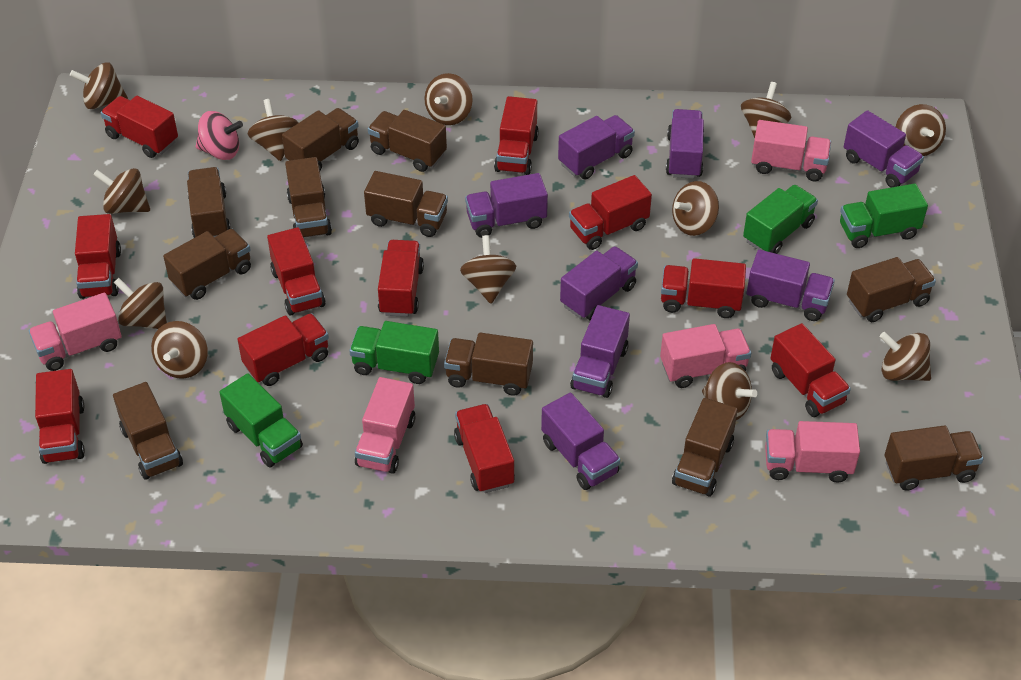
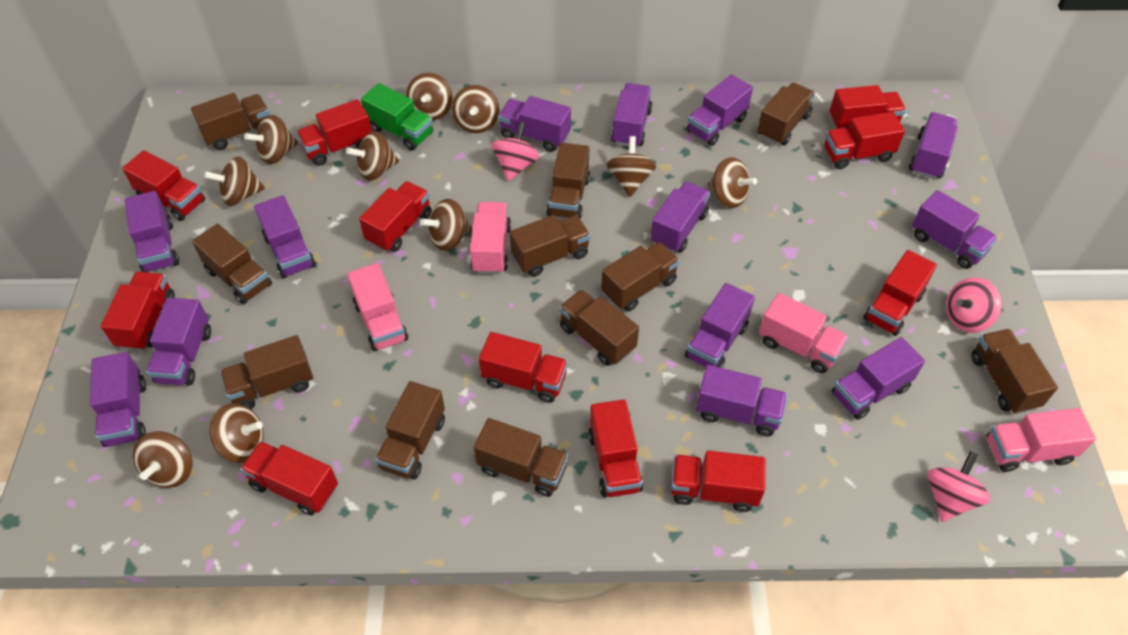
brown spinning top: [70,62,128,109] [93,168,150,214] [114,278,167,329] [151,321,208,379] [248,99,298,161] [424,73,473,125] [460,235,516,304] [672,181,719,236] [702,362,758,420] [741,82,791,138] [879,332,931,381] [896,104,946,156] = 12 -> [133,431,193,488] [204,157,265,206] [210,403,264,463] [244,115,298,164] [346,131,399,180] [406,73,453,120] [420,199,472,251] [452,85,499,133] [606,136,656,197] [708,157,757,208] = 10
green truck: [219,373,303,468] [349,321,439,384] [743,185,818,254] [840,183,928,248] = 4 -> [361,83,433,151] = 1
pink spinning top: [195,111,243,160] = 1 -> [492,122,540,181] [927,451,990,522] [946,277,1002,333] = 3
pink truck: [29,293,122,371] [355,377,416,474] [660,324,751,388] [751,120,831,181] [765,421,860,482] = 5 -> [347,263,408,352] [470,202,511,274] [759,293,849,373] [986,408,1096,472] = 4
purple truck: [465,173,548,238] [541,393,621,490] [558,115,635,180] [560,246,638,321] [570,305,630,398] [666,109,704,179] [747,250,835,321] [844,110,924,188] = 8 -> [90,352,146,447] [125,191,179,272] [146,298,211,386] [254,195,316,278] [498,96,571,152] [611,83,653,147] [650,182,710,253] [685,283,755,368] [687,74,753,146] [696,365,787,437] [832,337,925,420] [909,112,958,179] [912,190,998,269] = 13

